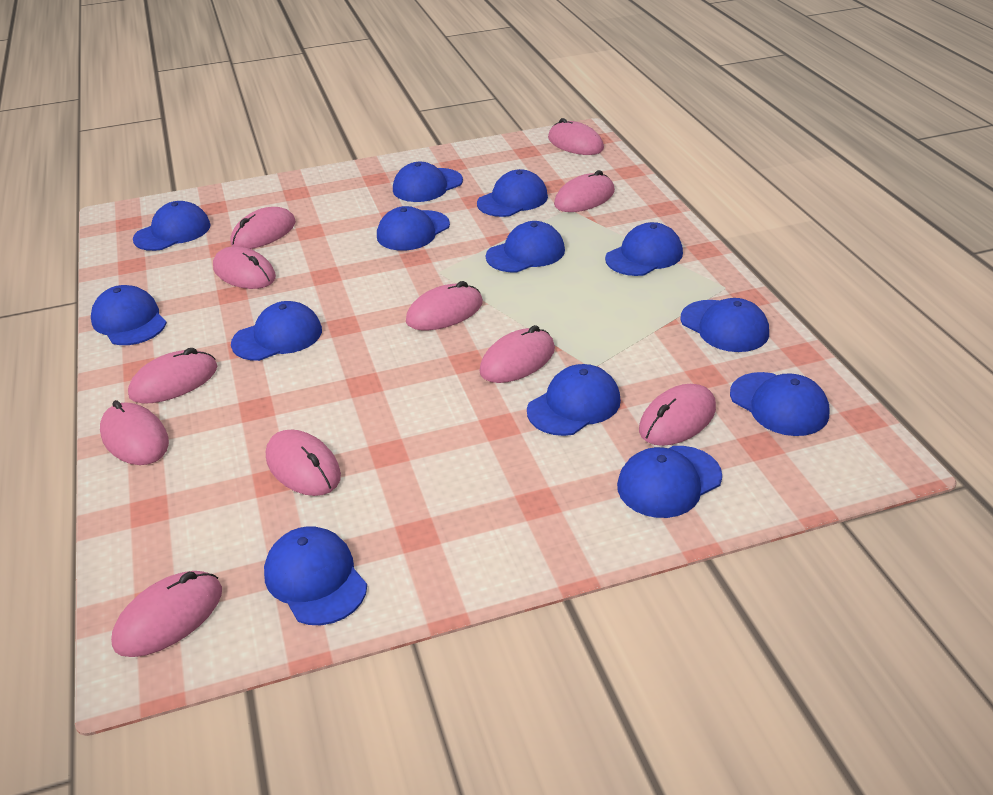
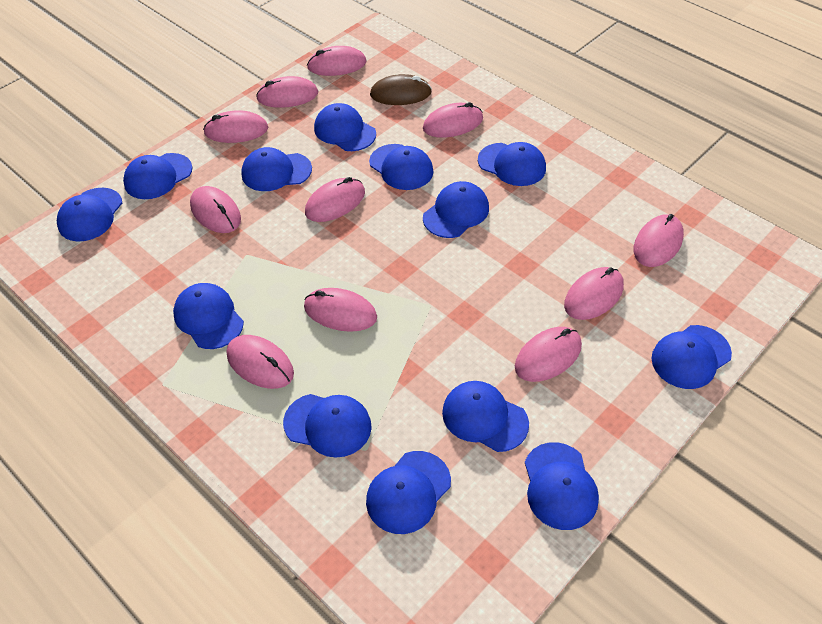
brown mouse: none = 0 -> [370,74,432,105] = 1

